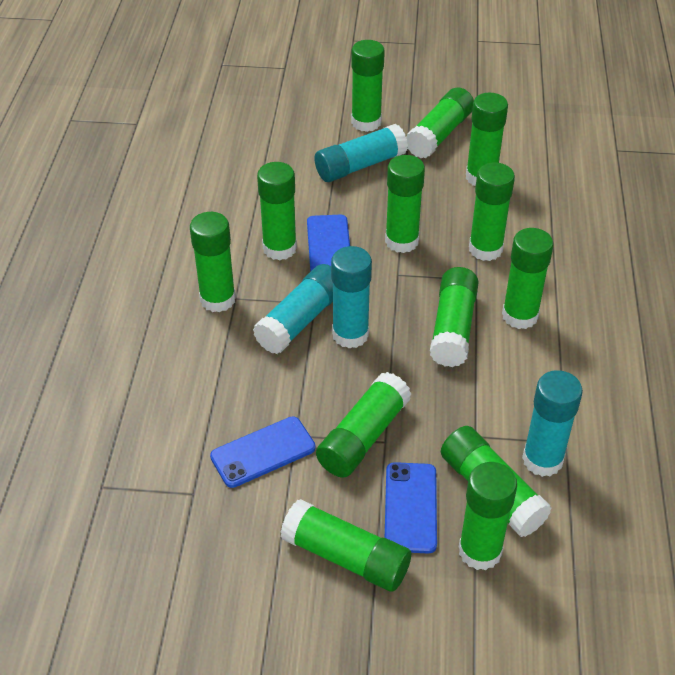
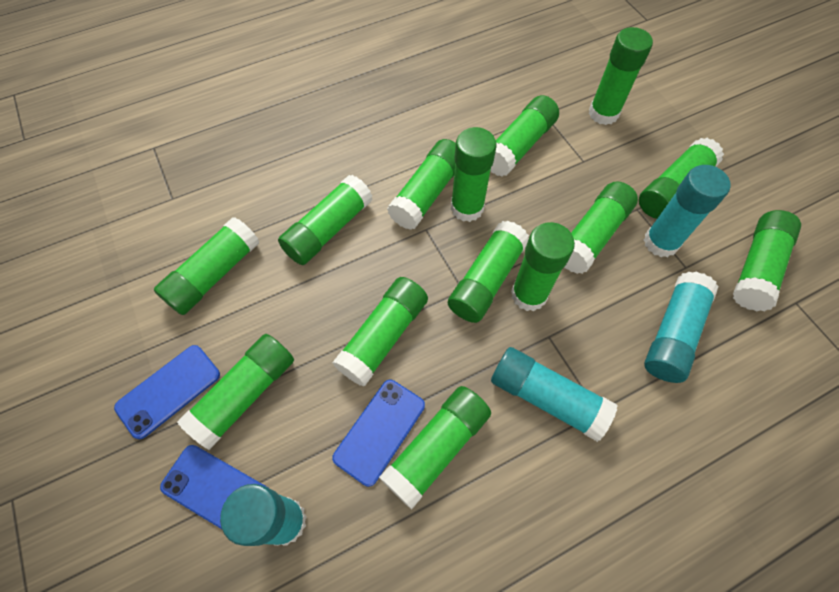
green glue stick: [190,212,236,312] [257,162,297,260] [281,499,411,592] [316,372,411,478] [351,40,385,132] [385,155,425,253] [406,87,474,159] [430,267,479,367] [441,426,552,537] [459,462,517,570] [466,93,508,186] [469,163,515,261] [502,228,554,329] = 13 -> [154,217,259,315] [177,334,294,450] [278,175,373,265] [332,277,428,387] [379,386,491,509] [387,139,456,230] [448,221,529,323] [451,127,497,222] [490,95,559,177] [511,222,575,311] [564,181,638,274] [589,27,653,125] [639,138,724,219] [733,210,801,311] = 14

